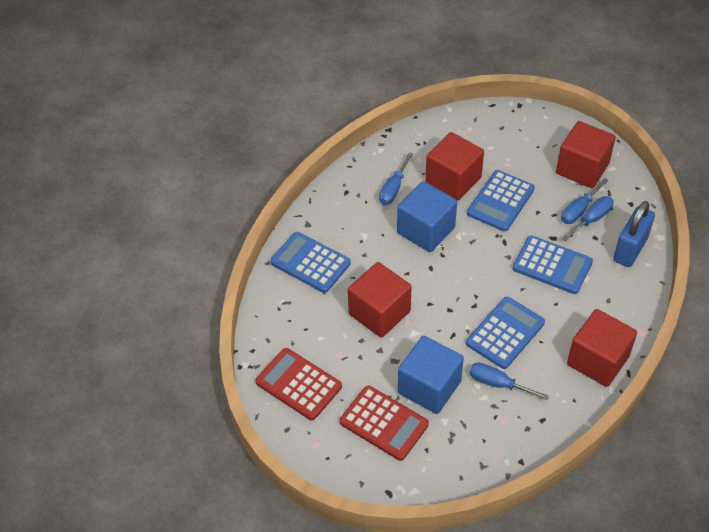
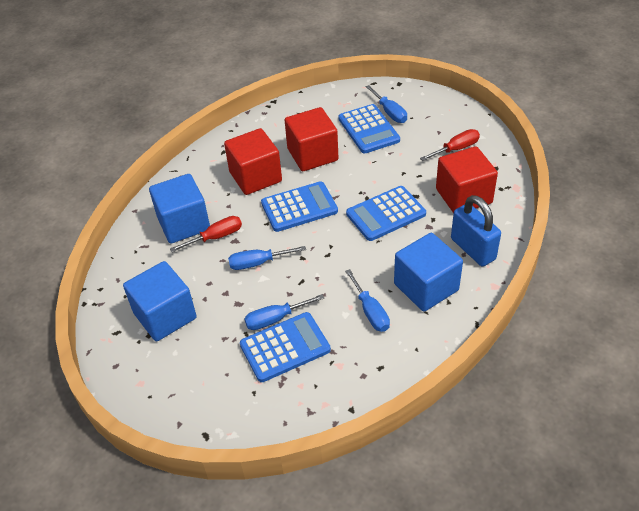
blue cube: [397,181,457,252] [398,336,464,414] = 2 -> [123,261,197,341] [149,174,210,244] [394,233,463,312] = 3
red calculator: [255,348,342,420] [340,386,429,461] = 2 -> none = 0
red cube: [348,262,412,338] [425,132,484,201] [556,121,616,188] [567,309,637,387] = 4 -> [224,128,282,195] [285,107,338,171] [436,146,498,213] = 3
red screwdriver: none = 0 -> [170,216,242,252] [420,129,480,161] = 2

